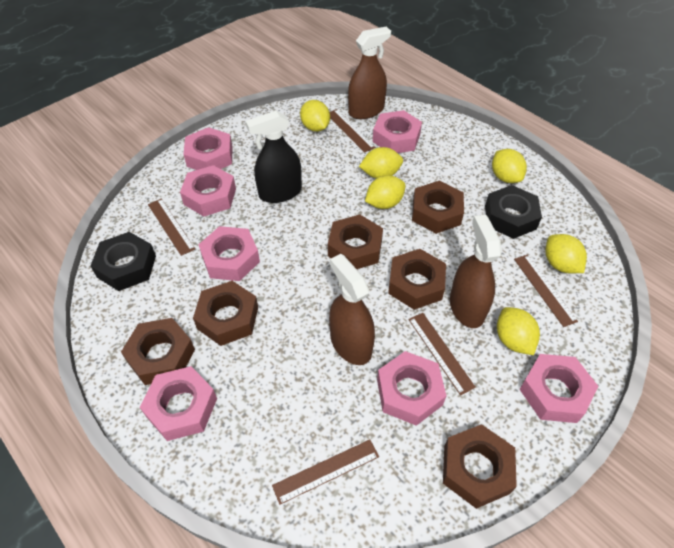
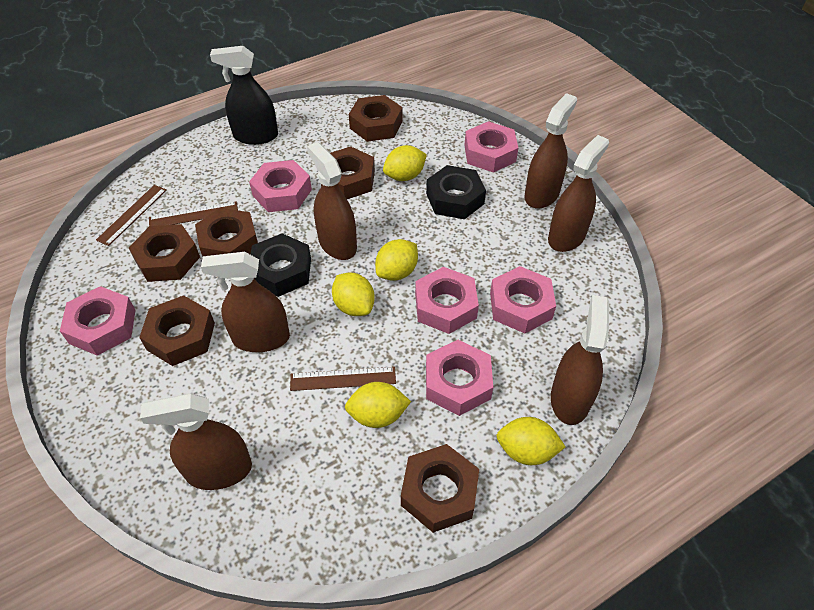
brown ruler: [148,199,195,256] [272,439,379,505] [330,109,375,153] [408,313,476,395] [514,255,578,327] = 5 -> [96,185,167,246] [149,201,238,226] [290,367,396,391] = 3
brown spray bottle: [329,254,375,365] [348,27,391,119] [450,215,501,328] = 3 -> [140,393,252,490] [201,252,290,352] [307,142,357,260] [524,93,577,209] [548,135,609,252] [551,295,609,425] = 6
pink nut: [140,366,217,441] [180,165,236,217] [183,127,233,170] [198,226,260,281] [373,110,422,153] [377,351,446,426] [519,354,598,423] = 7 -> [60,286,136,356] [249,160,312,212] [415,267,479,334] [426,340,493,416] [464,121,518,173] [490,266,556,333] = 6
yellow lemon: [300,100,330,132] [359,147,403,178] [365,175,406,209] [492,149,527,183] [497,307,540,355] [546,234,587,273] = 6 -> [332,272,375,316] [345,382,411,428] [375,239,418,280] [383,145,427,181] [496,417,566,465] = 5

